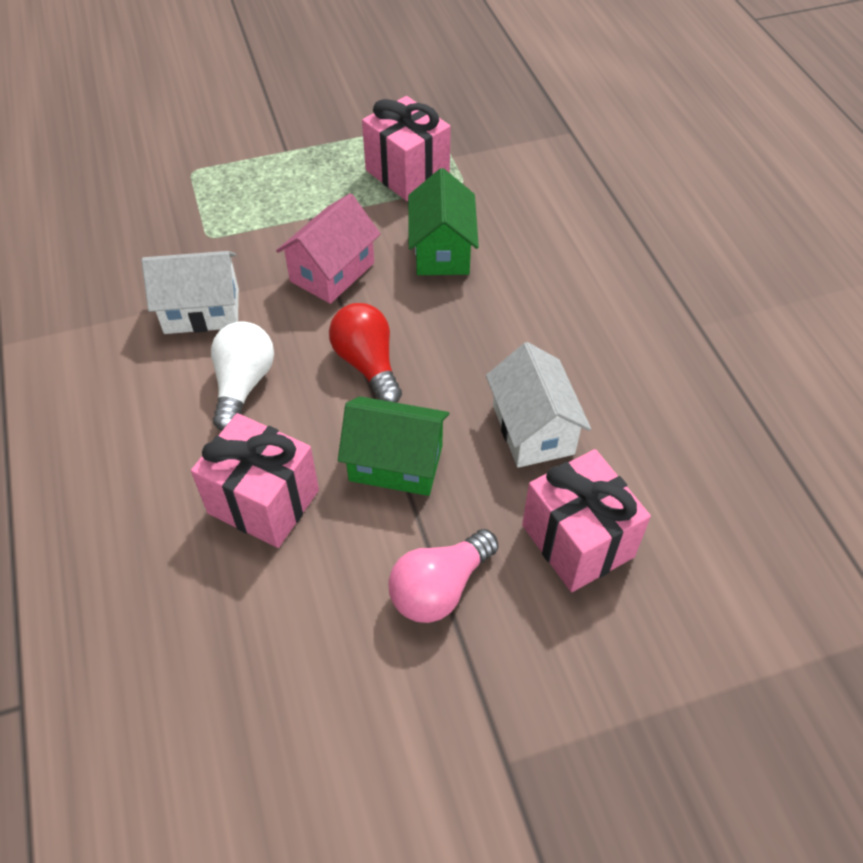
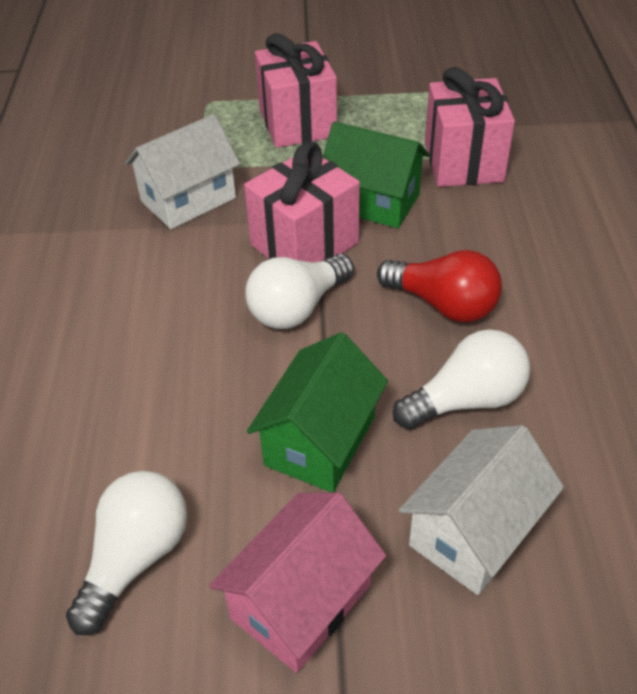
pink light bulb: [388,529,499,623] = 1 -> none = 0
white light bulb: [211,321,274,431] = 1 -> [66,471,187,635] [245,254,354,329] [393,329,530,429] = 3

